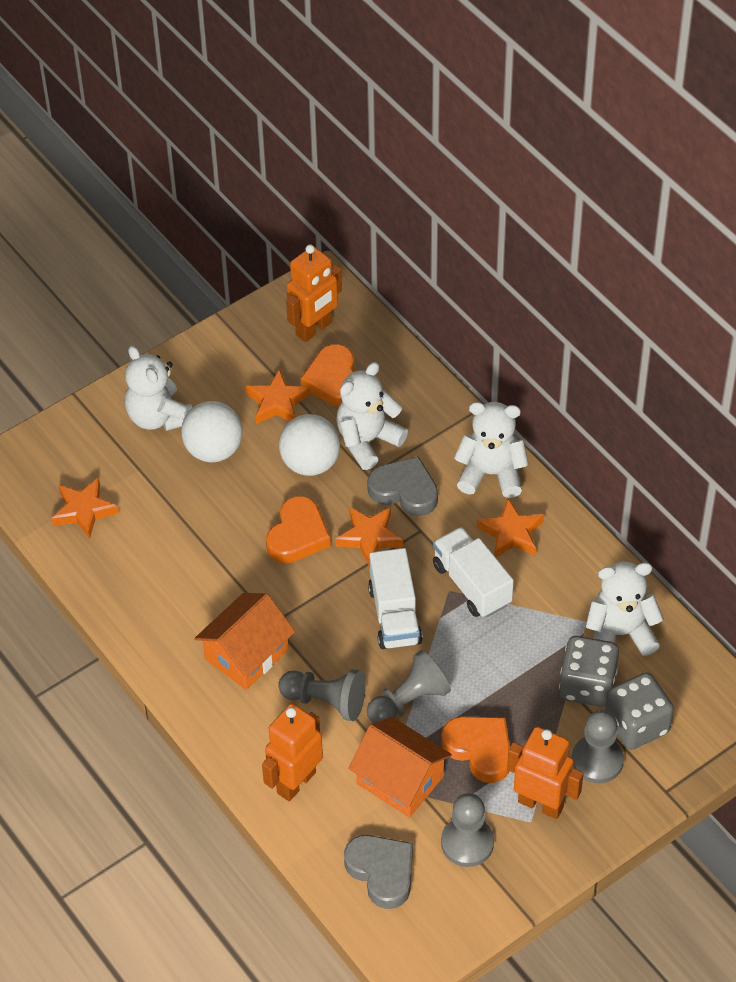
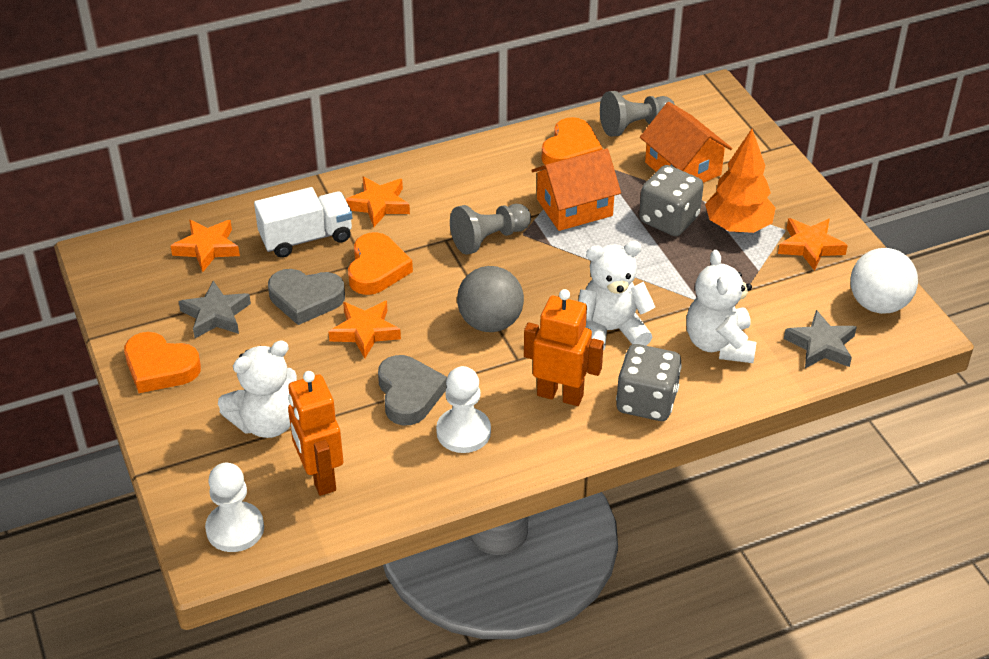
grey ball: none = 0 -> [457,266,524,332] = 1
grey pawn: [279,669,366,721] [367,650,451,723] [441,793,494,867] [572,710,624,783] = 4 -> [450,204,531,255] [600,91,675,137] = 2
grey star: none = 0 -> [179,281,251,338] [784,310,857,368] = 2
orange robot: [262,703,323,802] [286,244,342,342] [507,727,584,819] = 3 -> [288,371,343,496] [524,289,604,406] = 2
orange tree: none = 0 -> [705,129,775,233] = 1
white ball: [181,401,243,462] [279,414,340,476] = 2 -> [850,248,918,314] = 1
white pawn: none = 0 -> [205,463,264,552] [436,366,491,453] = 2
white teddy bear: [125,346,192,431] [336,362,408,470] [454,402,529,498] [586,562,664,656] = 4 -> [218,340,297,438] [578,241,655,351] [686,250,756,363] = 3
white truck: [368,548,423,649] [433,527,514,618] = 2 -> [254,187,352,258] = 1

